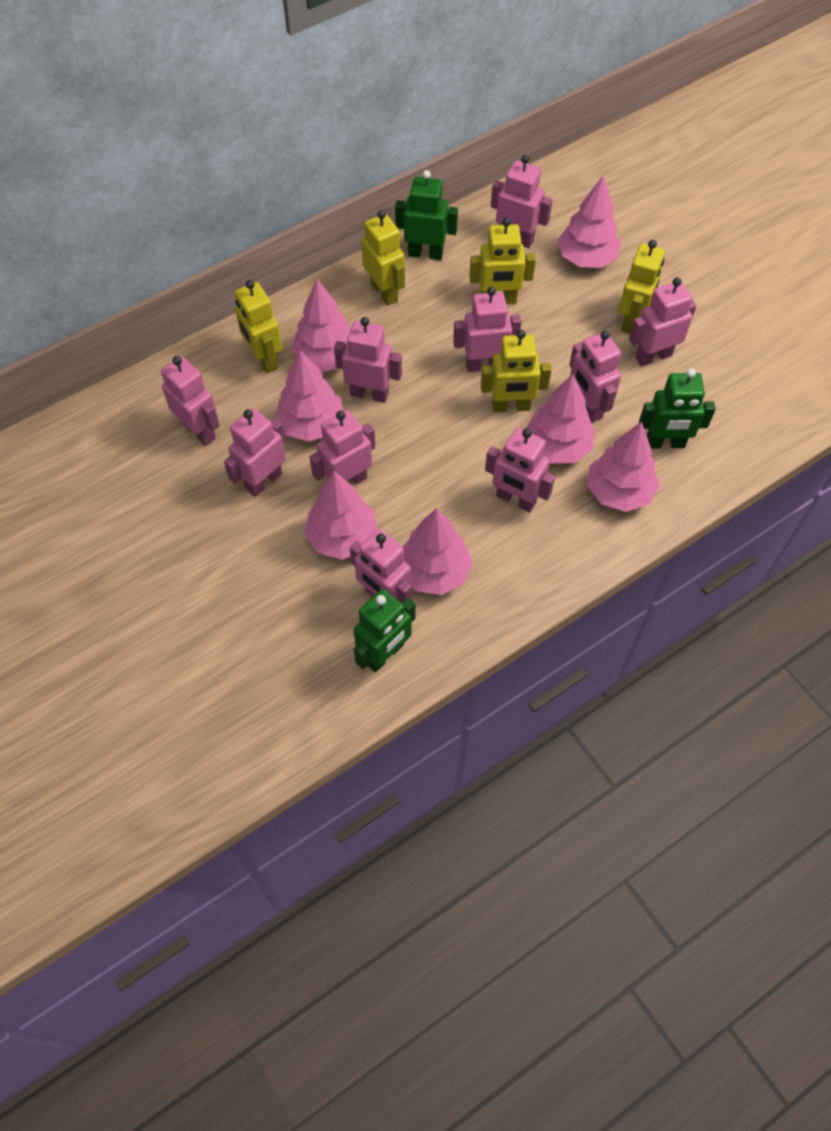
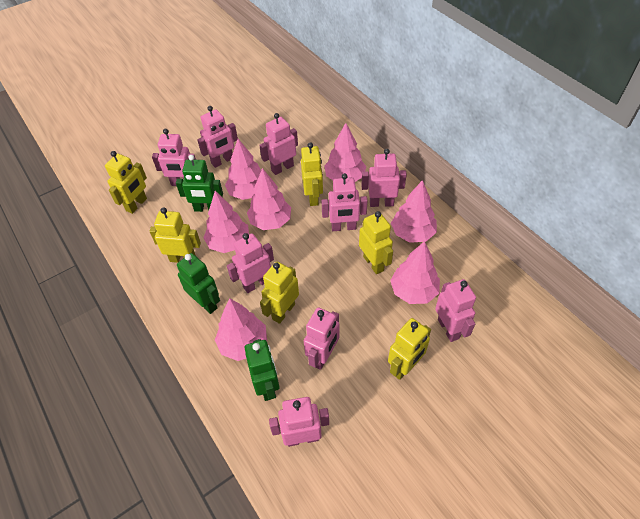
pink robot: [161,356,220,446] [224,408,286,497] [310,410,375,484] [334,317,402,403] [350,529,412,603] [453,287,522,372] [485,428,555,512] [491,155,552,248] [569,331,621,423] [629,277,696,367] = 10 -> [152,129,196,186] [197,106,238,168] [227,233,274,293] [259,113,298,175] [269,397,329,447] [304,307,340,370] [321,173,368,231] [361,149,407,207] [435,279,476,342] = 9
yellow robot: [235,280,282,374] [361,210,405,306] [470,218,536,304] [481,330,552,413] [619,240,665,334] = 5 -> [105,151,147,214] [149,207,201,263] [260,262,299,324] [301,142,323,206] [359,211,393,274] [388,318,431,380] = 6

